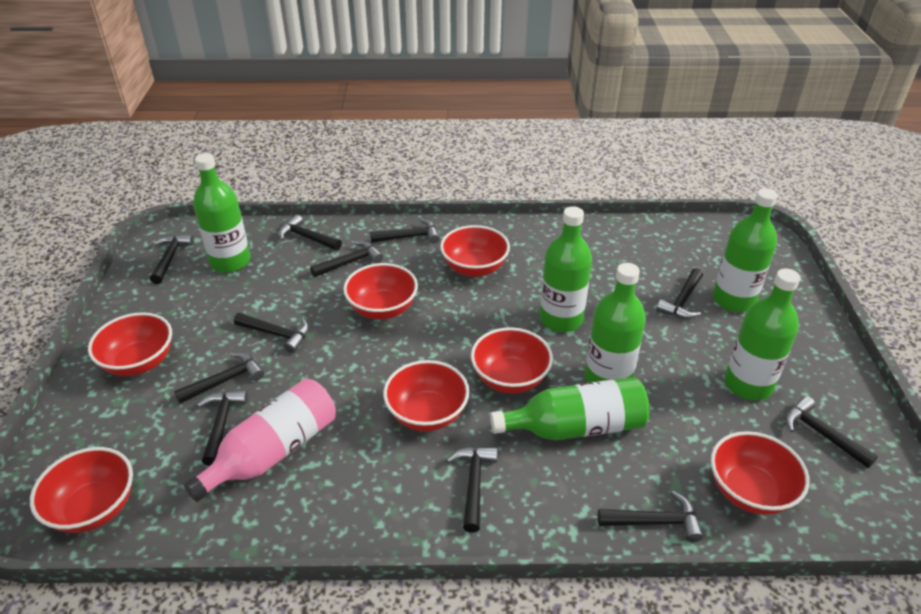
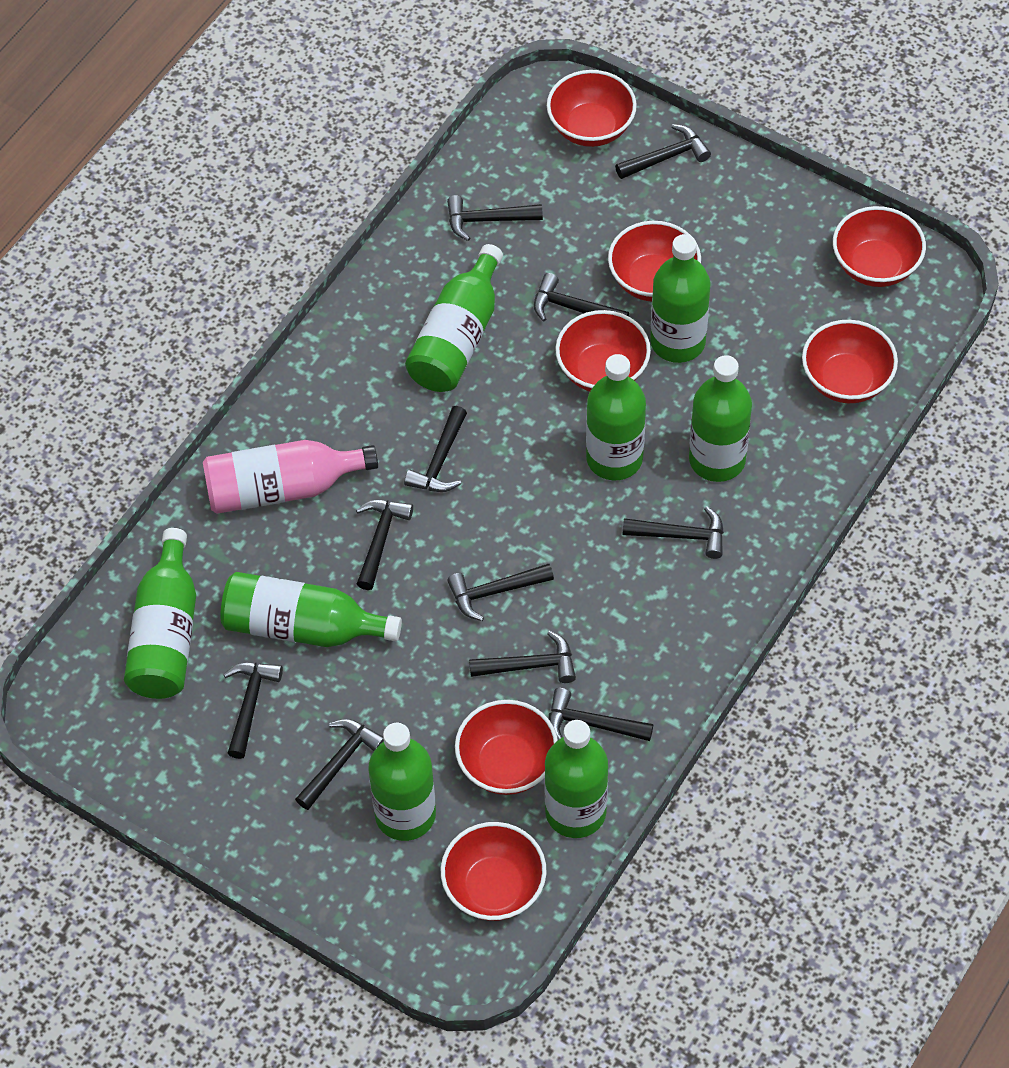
green bottle: [193,153,251,273] [490,377,650,440] [539,206,592,332] [585,263,646,383] [713,188,778,312] [724,268,800,401] = 6 -> [124,528,196,699] [220,572,402,647] [369,723,436,841] [405,244,503,392] [544,720,608,838] [586,354,646,480] [650,234,711,363] [689,355,752,482] = 8

